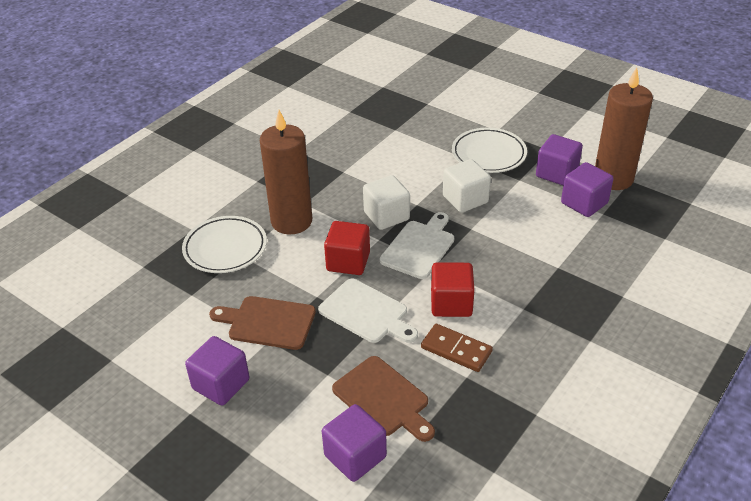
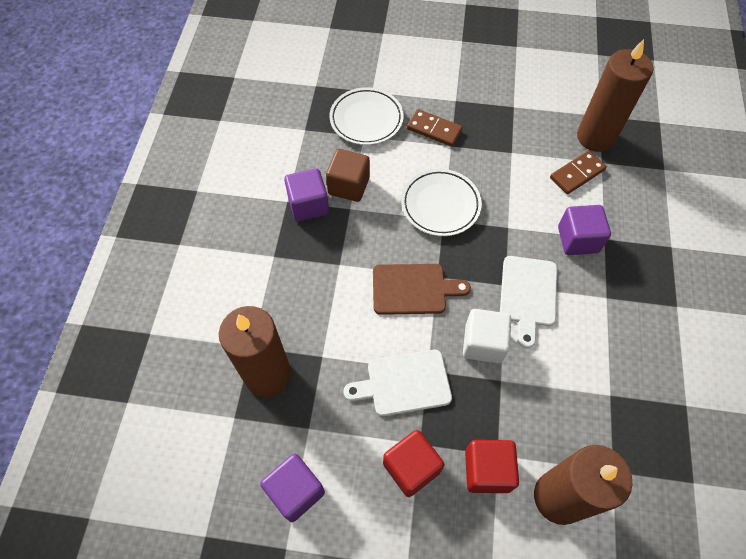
brown candle: [260,110,312,235] [595,67,653,190] = 2 -> [219,306,291,397] [534,445,633,525] [577,39,653,152] = 3
brown cube: none = 0 -> [326,149,370,202] = 1
brown cutting board: [209,296,316,350] [332,356,435,442] = 2 -> [373,264,471,315] = 1
brown domino: [421,324,493,372] = 1 -> [407,109,463,147] [550,151,607,194] = 2
purple cube: [185,336,249,406] [322,404,387,482] [536,134,583,185] [561,162,613,217] = 4 -> [260,454,325,522] [284,168,329,222] [558,205,611,255] = 3
white cube: [363,175,410,230] [443,159,491,213] = 2 -> [463,309,511,363] = 1

